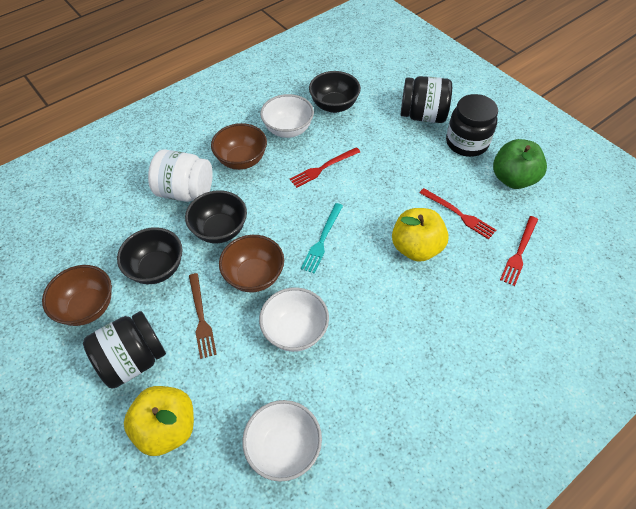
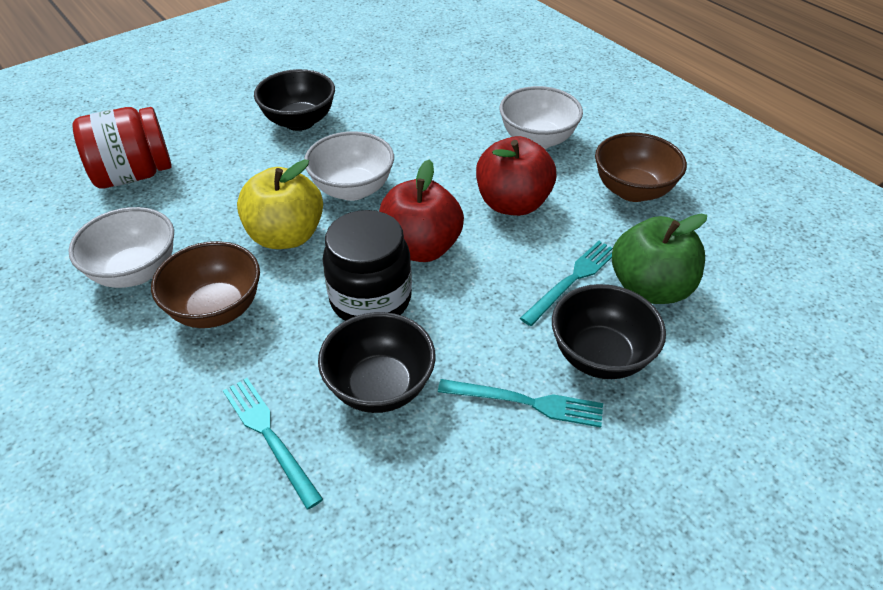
black jar: [83,311,166,389] [401,76,452,123] [446,94,498,157] = 3 -> [323,210,412,321] = 1
brown bowl: [42,265,112,326] [211,123,267,170] [219,235,284,292] = 3 -> [151,241,260,328] [595,133,687,202] = 2
brown fork: [189,273,217,359] = 1 -> none = 0
red apple: none = 0 -> [379,160,464,262] [476,136,557,216] = 2
red fork: [289,147,360,188] [420,188,496,239] [500,216,538,286] = 3 -> none = 0
red jar: none = 0 -> [72,107,172,189] = 1
turquoise fork: [301,203,343,274] = 1 -> [223,378,323,510] [438,379,603,427] [520,241,612,326] = 3
white jar: [148,149,213,202] = 1 -> none = 0
yellow apple: [124,386,194,456] [392,208,449,262] = 2 -> [237,159,323,249] = 1

